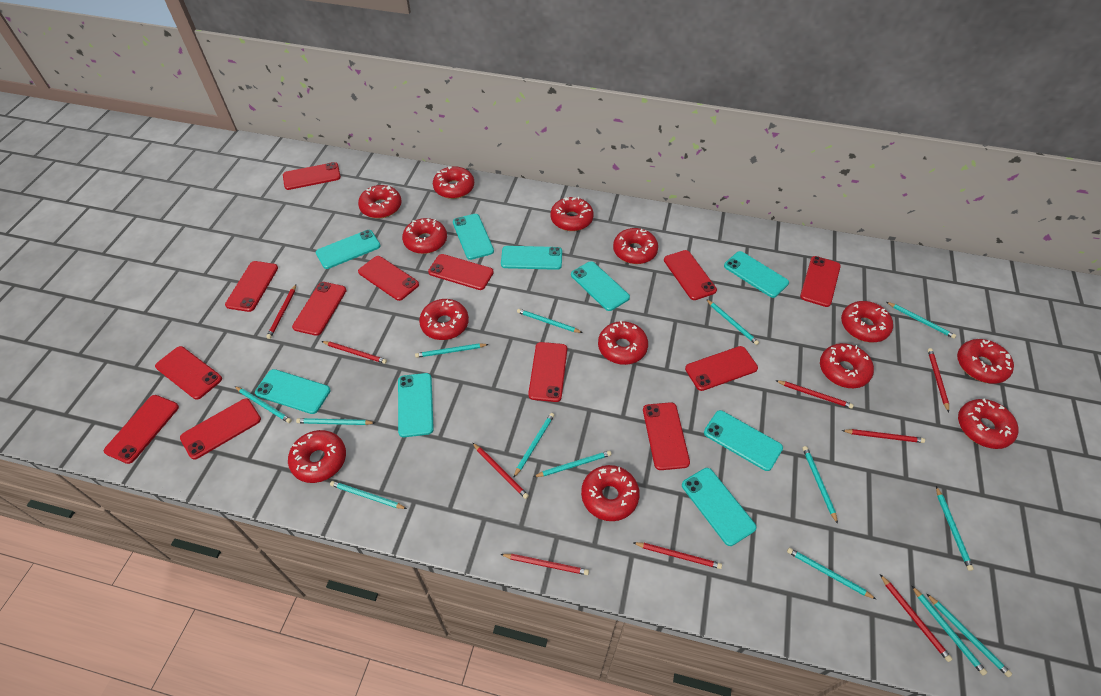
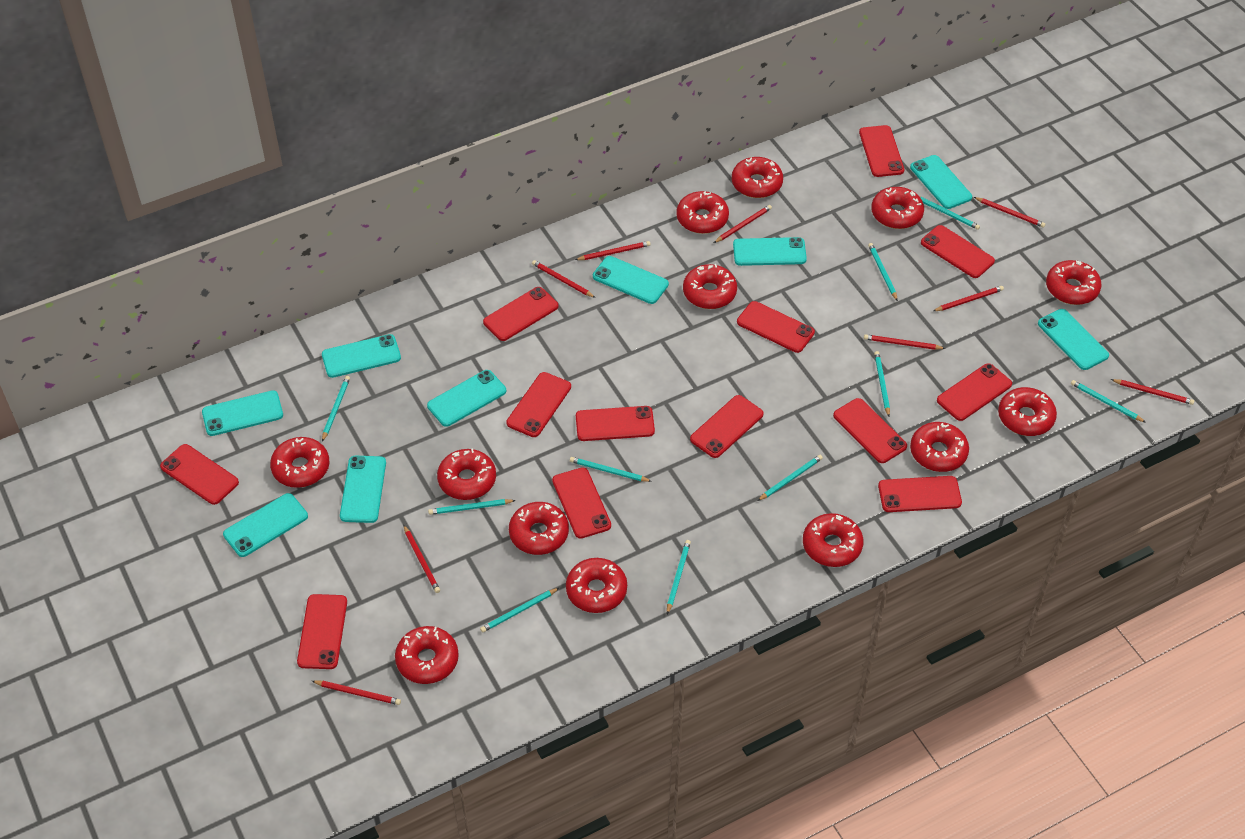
turquoise pencil: [234,386,292,423] [296,418,375,425] [330,481,407,509] [415,343,489,358] [513,413,555,478] [517,309,583,333] [534,451,612,477] [706,299,759,345] [787,548,876,599] [803,446,838,524] [887,302,956,339] [912,586,988,675] [927,594,1012,677] [936,486,974,571] = 14 -> [322,376,350,442] [428,499,516,515] [480,588,559,633] [570,457,652,482] [667,540,691,614] [758,455,823,501] [868,243,898,301] [874,351,890,417] [920,197,980,230] [1071,380,1146,423] = 10

